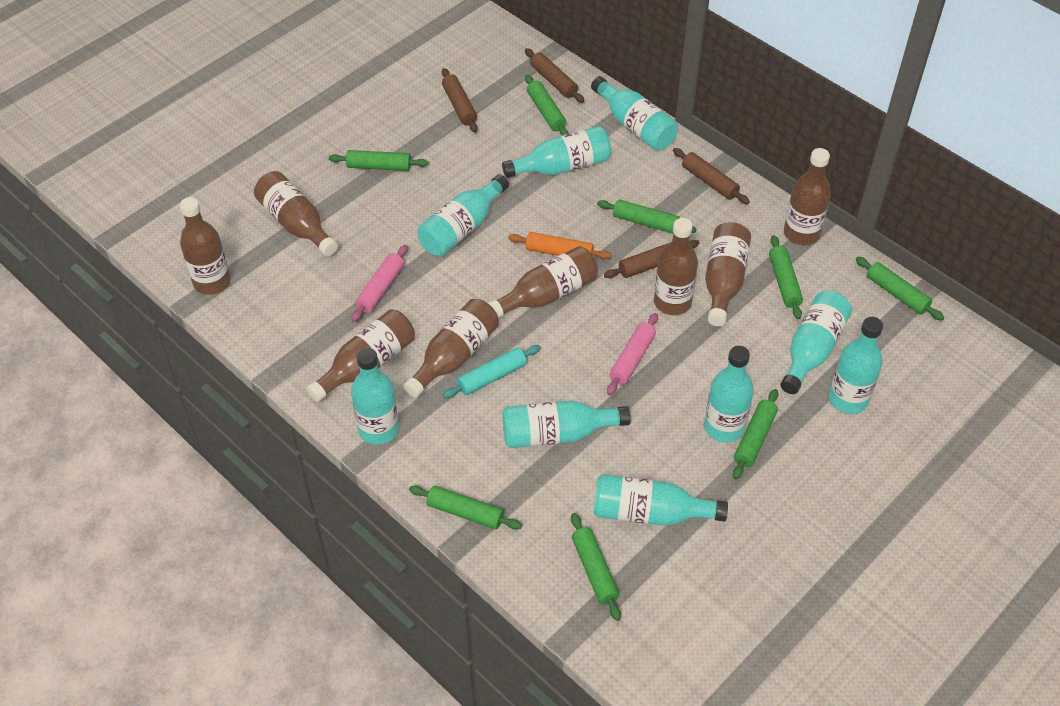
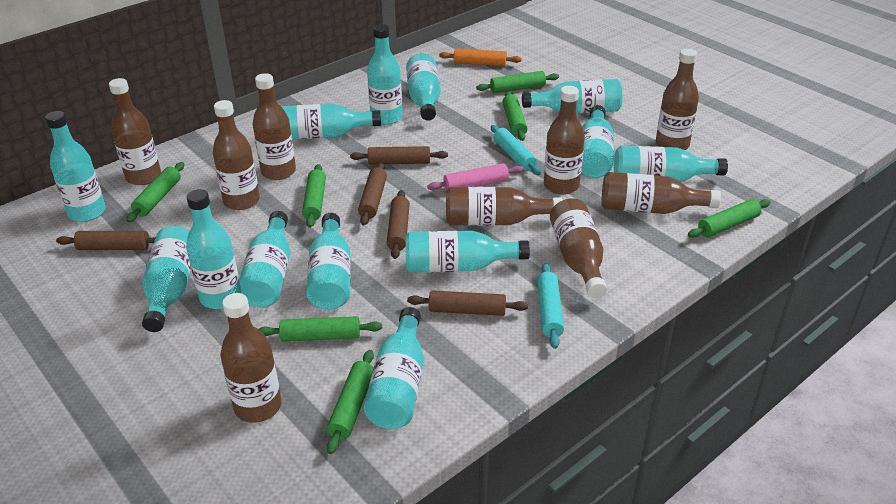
brown bottle: [180,197,231,295] [254,171,338,256] [307,309,415,402] [404,299,499,398] [488,246,598,318] [654,218,698,315] [705,222,751,326] [784,148,831,245] = 8 -> [109,78,161,185] [213,100,260,210] [220,293,281,423] [253,73,296,180] [446,187,563,226] [544,86,585,195] [550,198,607,298] [601,172,721,214] [656,48,699,150] = 9
brown rolling pin: [442,68,478,133] [525,48,584,103] [604,240,699,278] [673,148,750,204] = 4 -> [56,231,156,250] [350,146,448,165] [358,162,387,226] [387,190,410,259] [407,290,528,316] = 5
green rolling pin: [329,150,428,171] [409,485,522,530] [525,75,568,136] [571,513,621,621] [597,199,696,234] [733,389,778,479] [769,235,803,319] [855,257,944,321] = 8 -> [126,162,184,223] [259,316,382,342] [302,164,326,228] [327,350,374,454] [476,71,559,93] [502,91,527,141] [688,199,771,238] = 7
pink rolling pin: [351,245,408,322] [607,313,658,395] = 2 -> [427,163,524,190] = 1
turquoise bottle: [351,348,399,445] [417,174,509,256] [502,126,611,178] [502,400,631,448] [591,76,678,151] [594,474,728,526] [704,346,754,443] [780,291,852,394] [829,317,883,414] = 9 -> [45,111,106,222] [142,226,191,332] [186,189,239,309] [237,211,290,307] [281,104,381,139] [307,213,350,310] [364,307,424,429] [367,24,402,125] [405,231,530,272] [406,53,441,121] [522,79,623,114] [581,105,614,178] [614,146,728,182] = 13
turquoise rolling pin: [443,345,541,398] = 1 -> [491,125,541,175] [537,263,564,349] = 2

